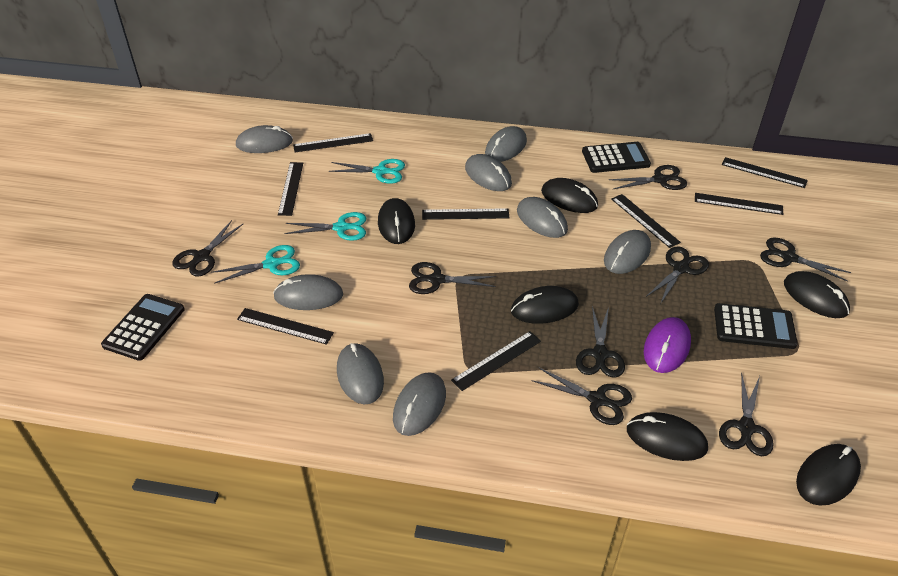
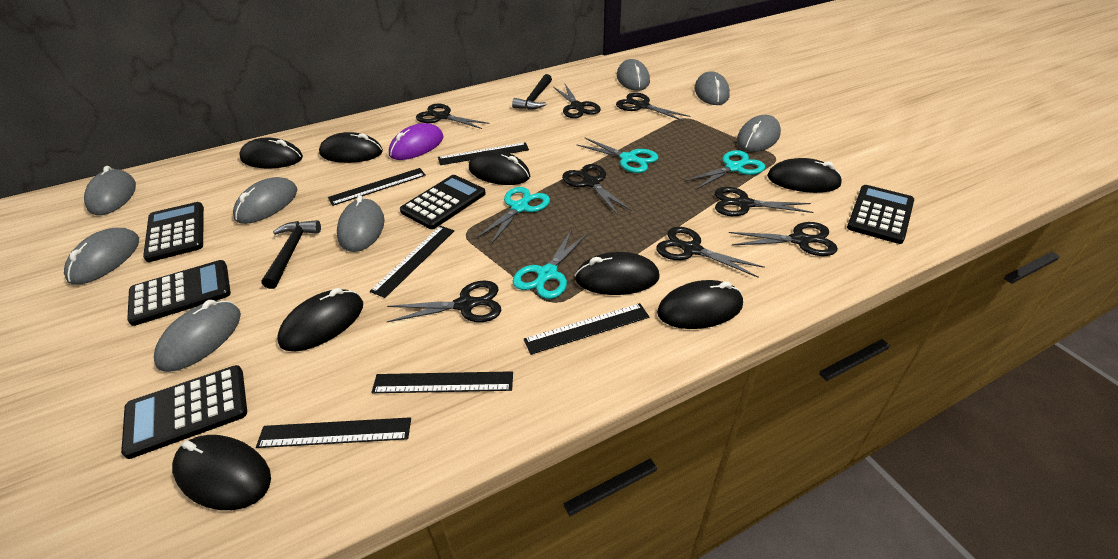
black calculator: [101,294,185,361] [582,142,651,173] [714,303,798,349] = 3 -> [121,365,247,459] [127,260,231,326] [143,202,204,262] [400,175,486,229] [847,185,914,244] = 5
black hammer: none = 0 -> [262,220,321,289] [512,74,552,110] = 2
black mouse: [378,198,415,244] [511,286,579,324] [541,178,598,213] [627,412,708,461] [784,271,850,318] [796,444,861,506] = 6 -> [172,435,271,510] [239,137,303,168] [277,288,363,352] [319,132,383,163] [469,150,530,185] [575,252,659,295] [657,280,743,329] [767,158,843,193] = 8
black ruler: [237,308,334,345] [278,162,303,216] [293,133,373,152] [422,208,510,220] [451,331,541,391] [611,194,681,248] [695,193,783,215] [722,157,808,188] = 8 -> [256,417,411,448] [328,168,426,206] [370,226,454,298] [372,371,513,393] [438,142,529,165] [524,303,649,355] = 6
turquoise scissors: [211,245,300,284] [284,212,366,241] [328,159,405,184] = 3 -> [475,187,550,245] [513,229,588,299] [576,138,658,173] [684,150,765,190] = 4

